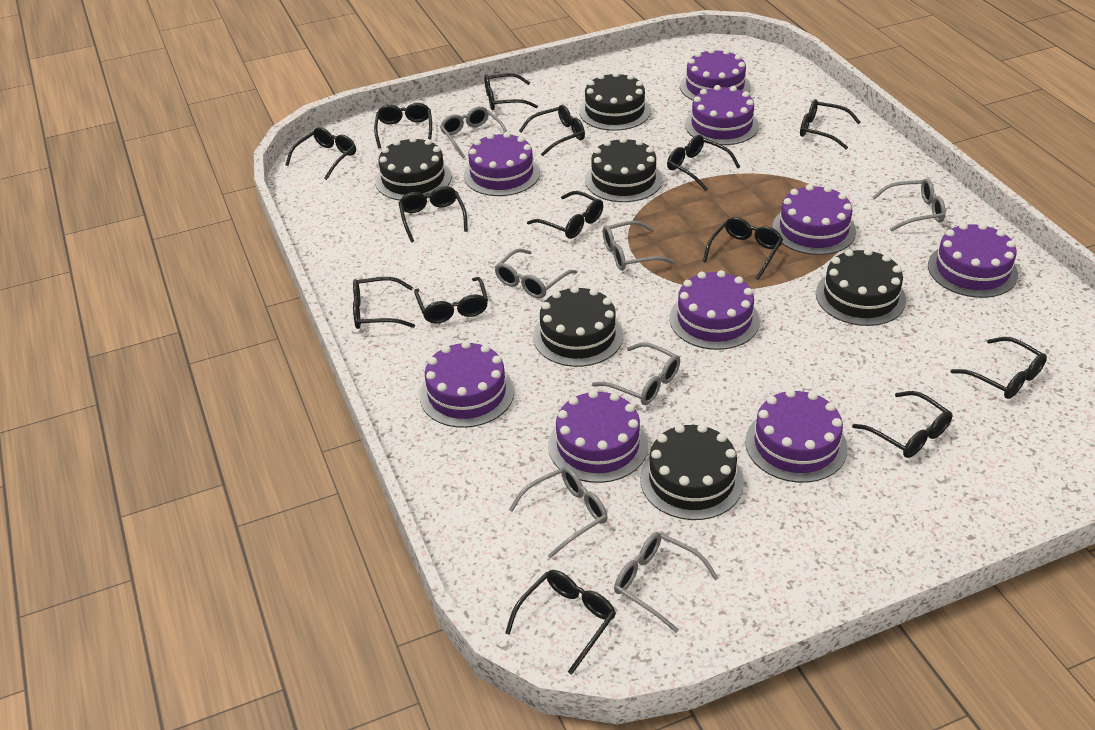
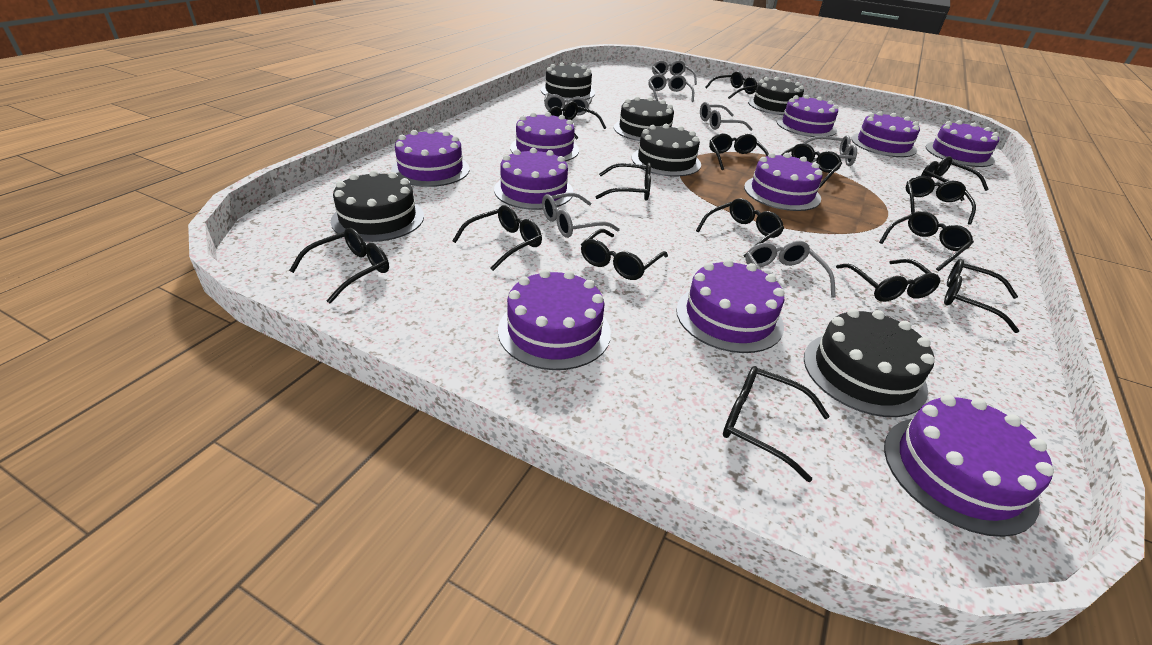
black glasses: [286,127,356,180] [353,277,415,329] [374,103,432,148] [399,186,468,242] [414,277,488,324] [484,73,538,110] [505,570,616,675] [519,105,585,156] [527,191,603,239] [667,135,740,191] [703,217,783,280] [800,99,861,149] [852,391,952,458] [951,337,1047,399] = 14 -> [289,228,389,304] [452,205,542,271] [548,101,606,140] [581,229,668,280] [595,163,651,201] [696,198,784,258] [705,71,757,99] [709,133,769,170] [723,366,830,482] [781,143,842,188] [836,259,941,302] [879,211,974,271] [906,176,976,225] [921,156,989,201] [944,259,1019,333] = 15
purple cake: [420,341,514,428] [464,132,540,196] [548,390,648,483] [669,270,760,350] [680,48,750,100] [685,85,759,145] [745,389,848,483] [772,184,856,255] [928,223,1018,298] = 9 -> [391,128,470,187] [494,148,573,210] [498,269,611,370] [510,112,579,161] [676,259,784,353] [744,153,822,211] [777,95,838,137] [851,111,920,157] [884,395,1054,537] [925,120,999,167] = 10

